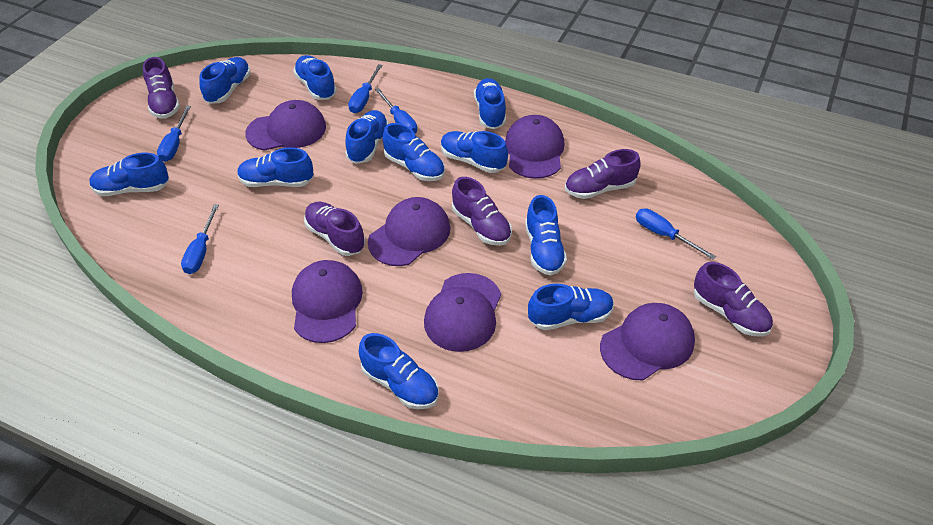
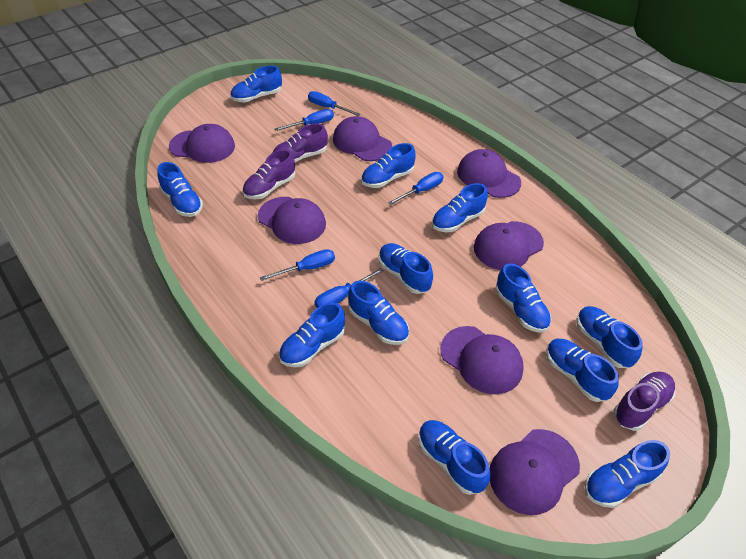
blue shoe: [89,153,169,196] [199,57,251,104] [237,147,314,187] [293,55,337,100] [345,110,389,164] [359,333,439,409] [383,123,445,181] [441,131,508,173] [474,78,506,129] [525,195,567,275] [528,284,614,330] = 11 -> [157,162,203,217] [230,66,282,102] [279,302,345,367] [348,281,409,345] [361,143,415,188] [378,243,433,294] [418,420,491,495] [432,183,488,232] [496,263,551,333] [546,339,619,402] [576,306,643,368] [584,440,670,508] = 12
purple cap: [245,100,326,151] [292,260,363,343] [368,197,450,266] [424,273,501,352] [505,115,564,179] [600,303,695,380] = 6 -> [169,124,235,163] [258,197,326,244] [333,116,392,161] [441,326,524,394] [457,149,521,198] [474,221,544,270] [490,429,580,515] = 7
purple shoe: [143,57,180,119] [304,202,365,256] [452,177,512,246] [565,149,641,199] [694,262,773,337] = 5 -> [243,150,295,199] [273,124,328,162] [614,372,676,431] = 3

